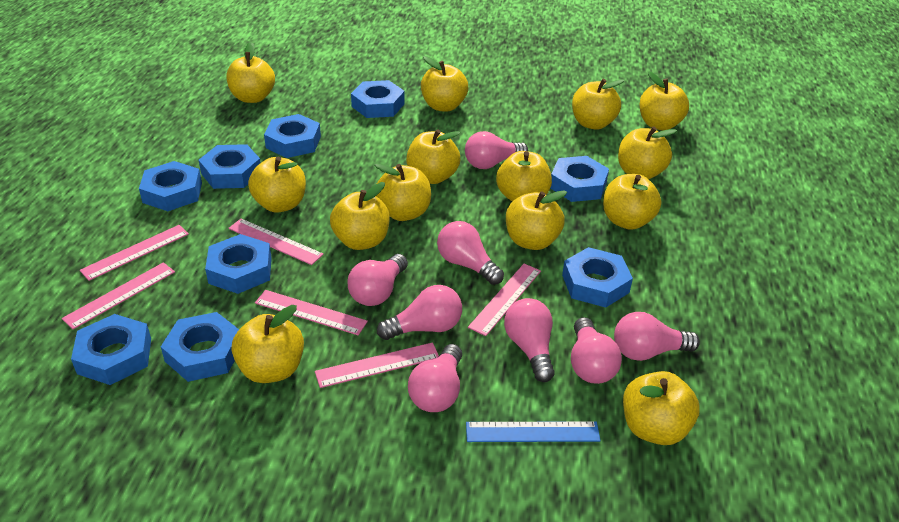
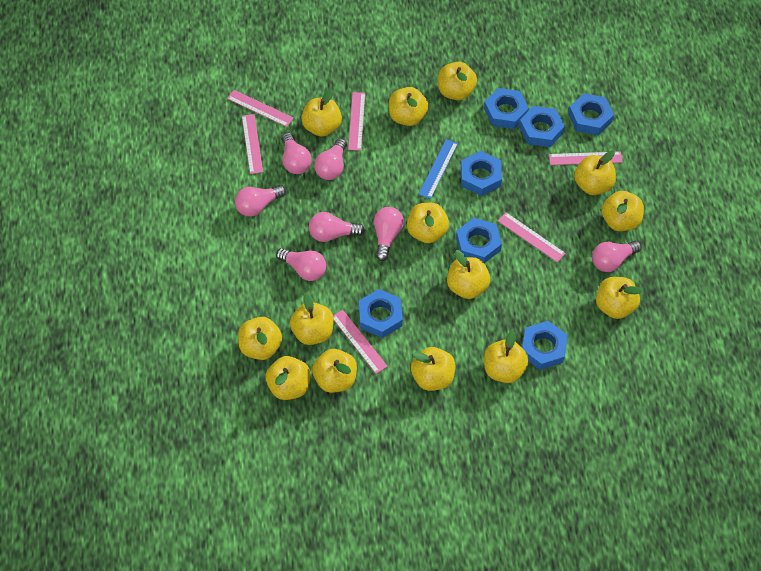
blue nut: [71,314,151,385] [139,161,202,211] [161,312,239,382] [199,144,261,189] [205,234,272,294] [264,114,321,158] [351,80,405,118] [550,156,609,202] [562,247,633,308] = 9 -> [359,289,403,338] [456,218,502,263] [461,151,502,196] [484,88,529,129] [519,106,565,147] [522,321,568,370] [568,93,614,135] = 7
pink light bulb: [348,254,408,306] [377,285,462,340] [408,344,462,412] [437,221,504,285] [465,131,528,169] [504,298,555,382] [571,317,622,384] [614,312,700,361] = 8 -> [235,185,286,217] [276,248,326,281] [282,133,312,174] [309,212,365,242] [314,138,347,180] [374,207,404,261] [592,241,641,272] = 7

